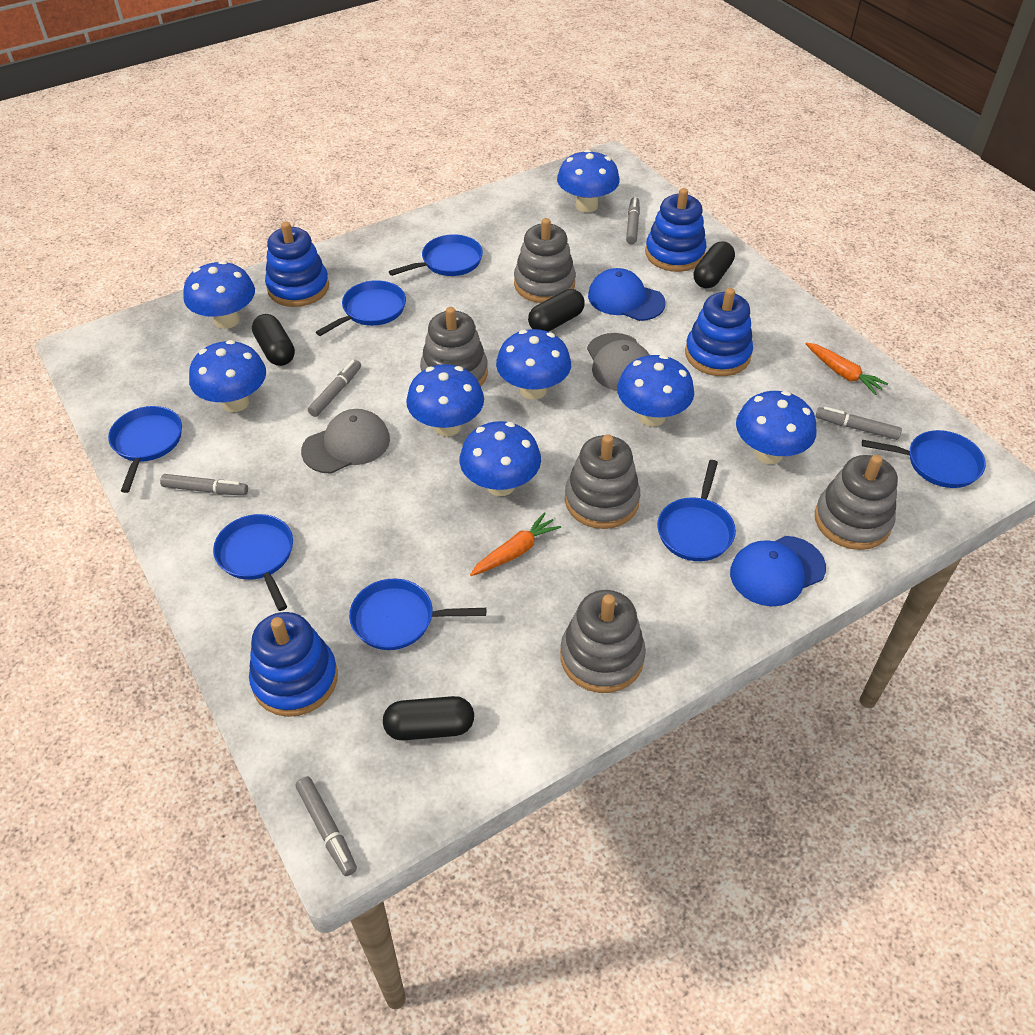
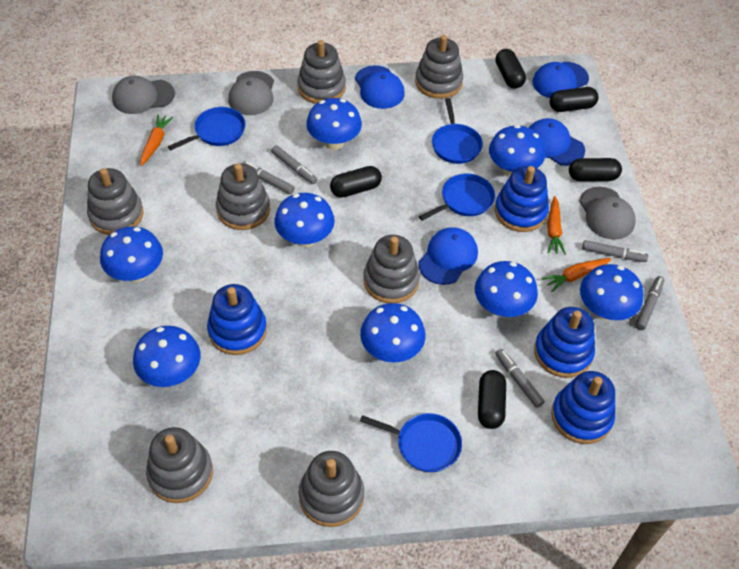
black capsule: [252,314,295,366] [383,696,474,740] [528,289,585,332] [694,241,735,288] = 4 -> [330,166,382,198] [478,370,506,429] [495,49,526,88] [550,87,598,112] [569,158,622,181] = 5
blue cap: [588,268,665,321] [730,536,826,606] = 2 -> [355,65,405,109] [418,227,478,285] [529,118,585,166] [533,62,589,98] = 4
blue pan: [108,406,182,493] [213,514,293,611] [316,280,406,336] [349,579,486,650] [389,234,483,276] [657,460,736,561] [862,430,986,488] = 7 -> [168,107,245,150] [360,413,462,472] [419,173,495,221] [432,98,483,164] = 4
grey cap: [301,409,390,474] [587,333,650,391] = 2 -> [112,76,175,114] [228,71,274,115] [579,187,636,240] = 3
grey stacking toy: [420,307,488,386] [514,218,576,303] [560,590,646,693] [565,434,640,529] [815,455,898,550] = 5 -> [87,168,144,235] [146,427,213,503] [216,163,270,230] [297,40,346,104] [298,451,364,527] [363,235,420,303] [415,35,463,99] = 7
orange carrot: [470,512,561,576] [806,342,888,395] = 2 -> [140,115,173,166] [542,258,611,292] [547,196,566,255] = 3

